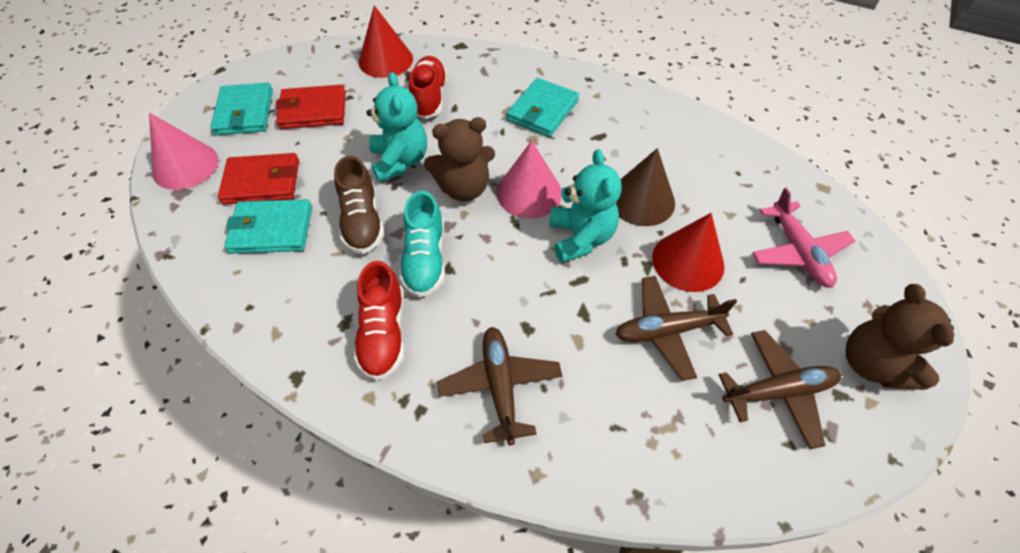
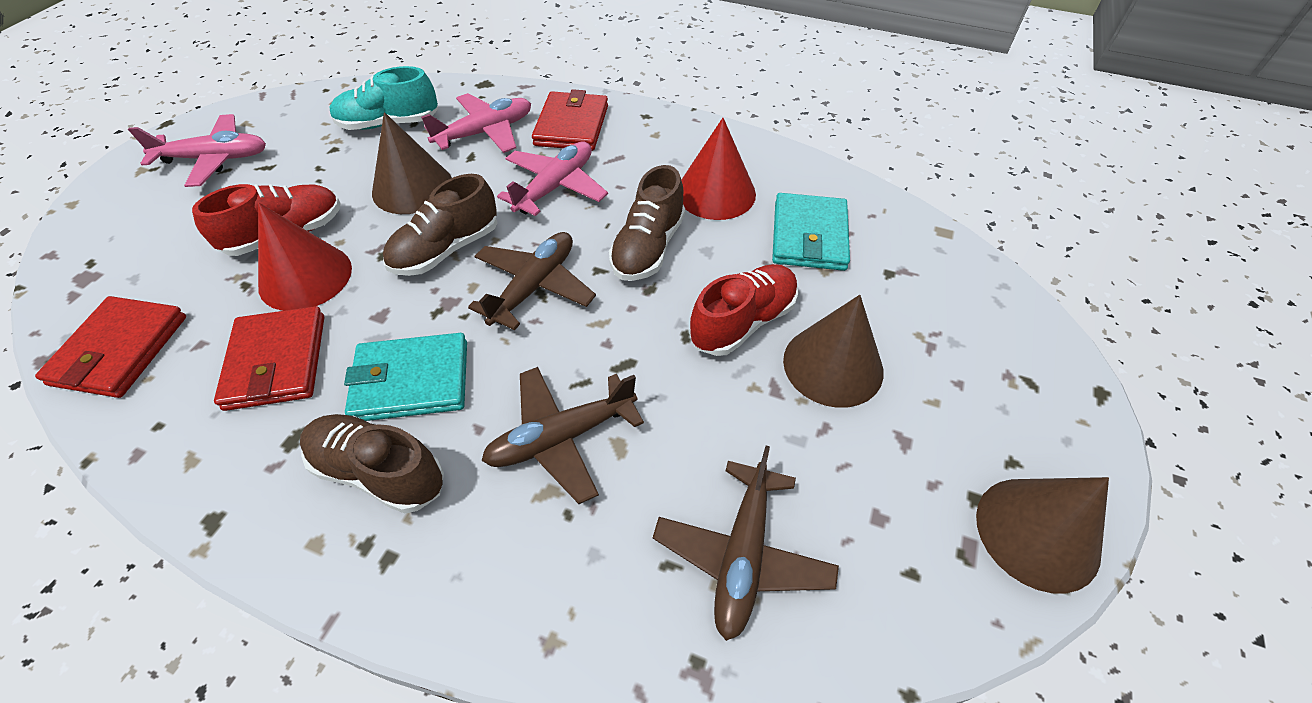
brown cone: [616,148,675,226] = 1 -> [372,112,452,214] [783,295,883,408] [976,477,1109,593] = 3
brown shoe: [334,156,384,254] = 1 -> [300,414,444,513] [383,174,498,276] [609,165,685,281] = 3
brown teddy bear: [424,117,495,201] [846,284,954,390] = 2 -> none = 0
pink cone: [149,113,219,190] [497,140,562,218] = 2 -> none = 0
pink plane: [752,188,855,288] = 1 -> [128,114,266,187] [421,93,531,153] [497,141,608,216] = 3
red wallet: [218,153,299,205] [275,85,346,129] = 2 -> [35,296,186,398] [214,306,324,411] [532,89,608,151] = 3
turquoise teddy bear: [367,72,427,182] [549,149,622,263] = 2 -> none = 0
turquoise wallet: [210,82,273,135] [224,199,312,254] [507,78,579,137] = 3 -> [344,333,467,421] [772,193,850,271] = 2

